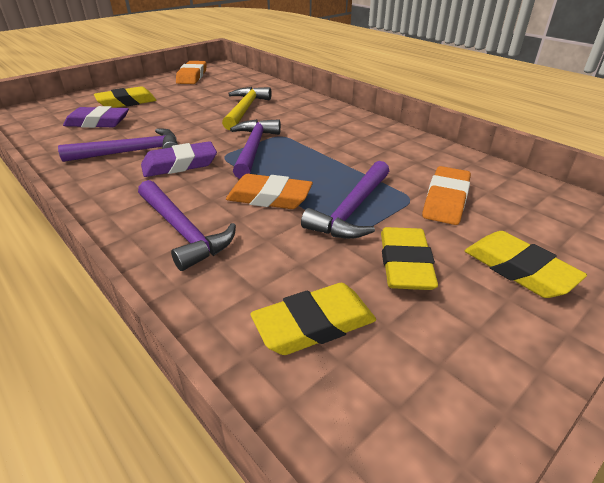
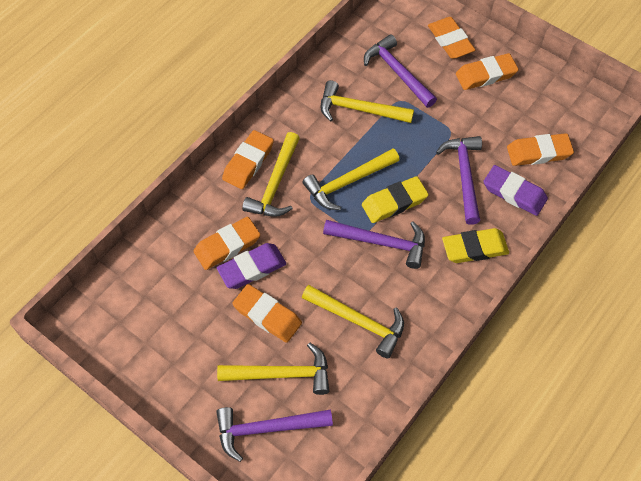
orange eraser: [176,61,207,84] [226,174,313,209] [422,166,471,225] = 3 -> [194,217,260,270] [222,130,274,189] [232,284,302,343] [428,17,475,59] [456,53,519,90] [507,133,574,166] = 6
yellow eraser: [94,86,157,108] [250,283,376,355] [381,227,438,290] [465,231,587,298] = 4 -> [362,176,429,223] [442,228,509,263] = 2
yellow hammer: [222,87,272,130] = 1 -> [217,343,329,395] [242,132,300,217] [302,285,404,358] [303,149,400,210] [320,80,414,123] = 5

